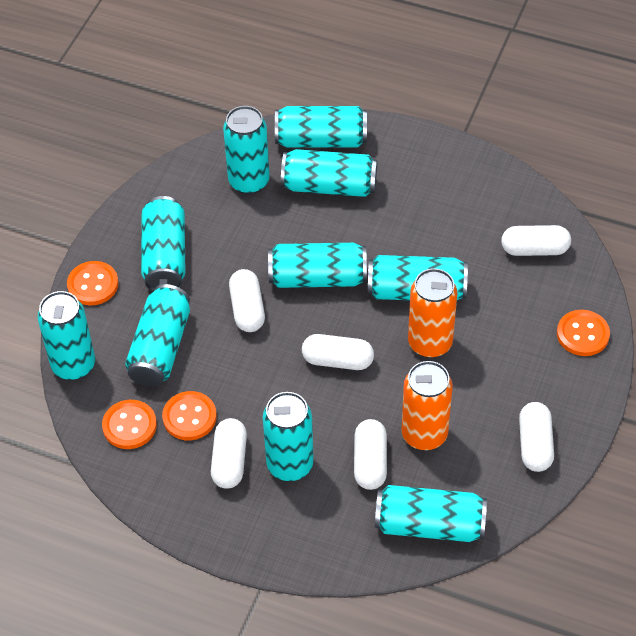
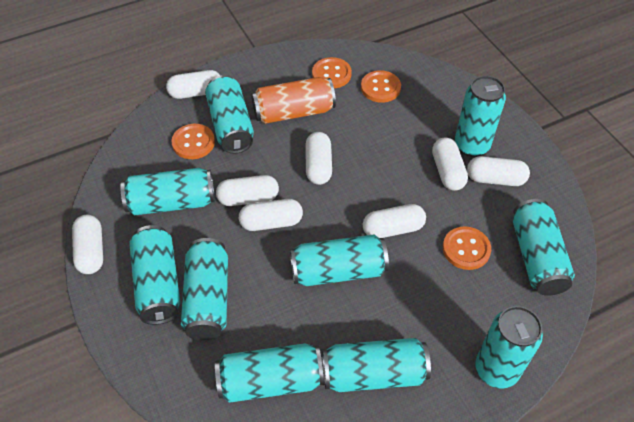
orange can: [401,361,453,451] [408,268,457,358] = 2 -> [251,77,336,124] = 1
white capsule: [211,418,247,489] [229,269,265,332] [302,334,374,370] [354,419,387,490] [501,225,571,256] [519,402,554,472] = 6 -> [72,215,103,274] [166,70,220,99] [216,175,279,206] [239,199,303,231] [305,132,332,185] [363,204,426,238] [432,138,468,191] [467,156,530,186] = 8

